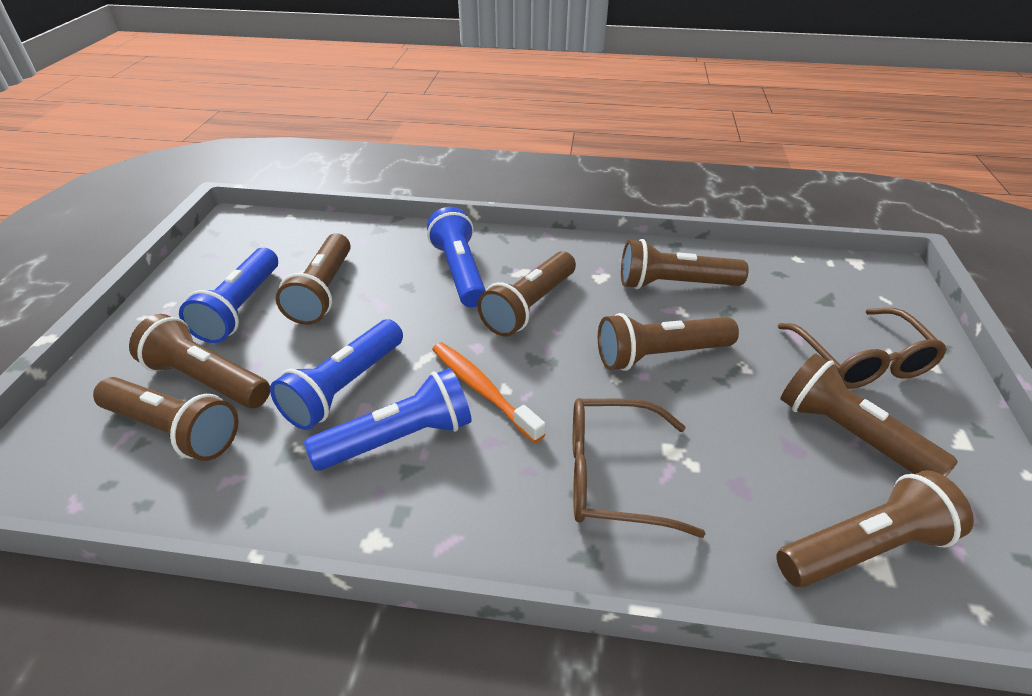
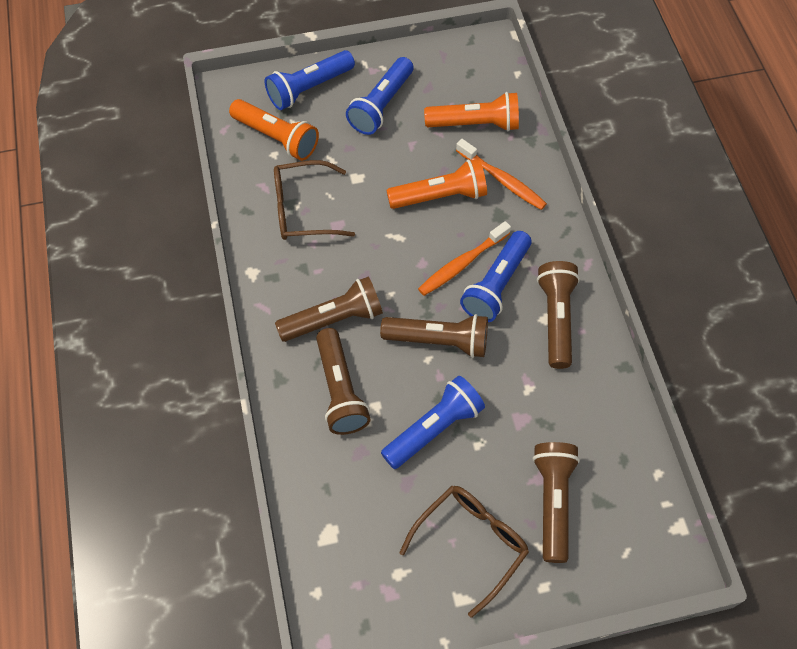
brown flashlight: [93,377,239,461] [129,314,270,408] [276,233,351,325] [477,251,576,337] [598,313,739,371] [621,239,749,289] [776,470,974,588] [780,354,958,477] = 8 -> [275,277,383,342] [316,328,371,435] [380,314,488,358] [533,442,580,563] [537,261,580,369] = 5
orange flashlight: none = 0 -> [229,99,319,161] [386,159,487,209] [424,92,519,131] = 3
orange toothbrush: [432,342,545,443] = 1 -> [418,221,511,296] [456,139,547,210] = 2

